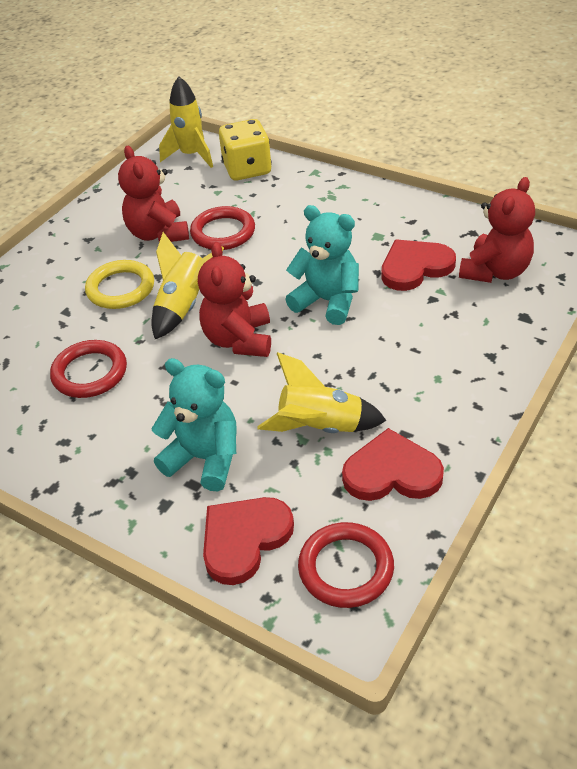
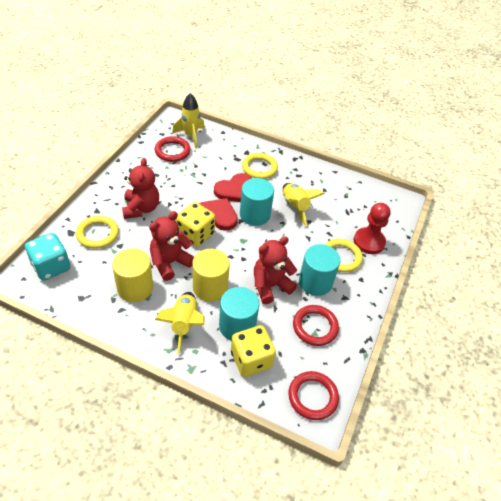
red heart: [203,497,294,585] [342,428,444,501] [381,239,456,291] = 3 -> [199,198,238,230] [214,173,252,202] = 2
red pawn: none = 0 -> [354,203,390,254] = 1
turquoise cylinder: none = 0 -> [219,287,259,341] [240,178,274,226] [299,244,340,296] = 3
turquoise dice: none = 0 -> [25,233,70,281] = 1
turquoise teddy bear: [152,358,237,491] [285,205,359,325] = 2 -> none = 0
yellow cylinder: none = 0 -> [112,248,153,302] [192,249,230,302] = 2
yellow dice: [219,119,272,181] = 1 -> [176,202,215,247] [231,325,276,377] = 2
yellow ring: [85,260,154,309] = 1 -> [76,216,119,249] [242,153,278,179] [325,239,363,272] = 3

